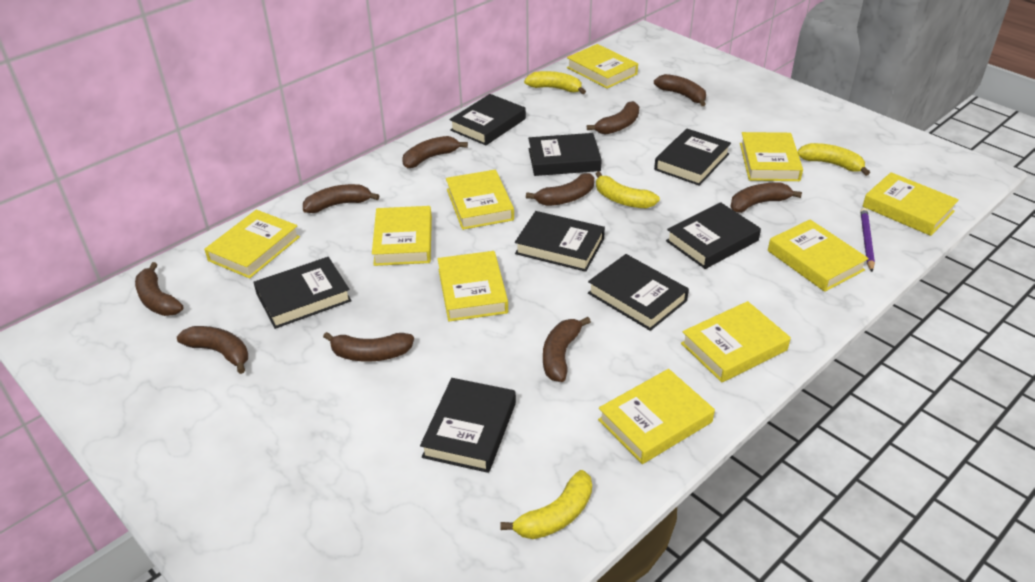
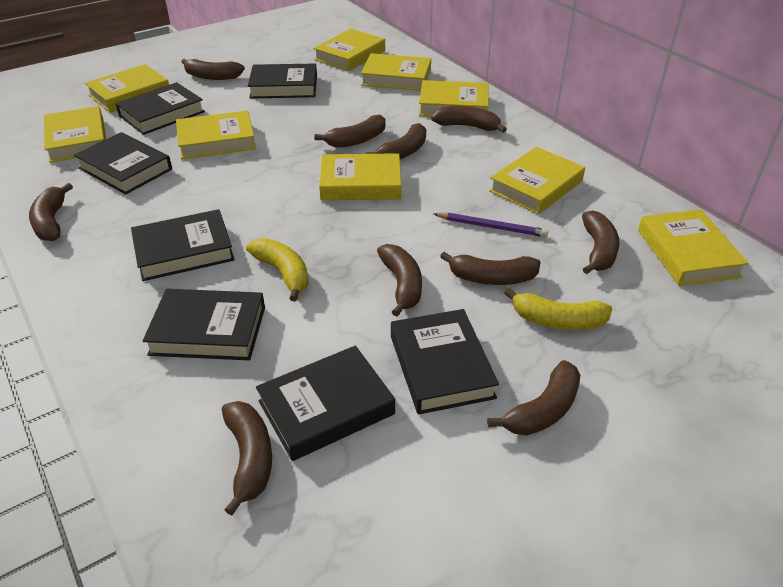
black book: [253,257,352,329] [420,378,516,473] [449,94,526,145] [515,211,605,272] [528,133,602,176] [588,254,689,331] [654,129,731,186] [666,202,761,269] = 8 -> [74,132,172,195] [115,82,205,135] [131,209,235,281] [143,289,265,360] [248,63,317,99] [256,346,395,461] [391,309,499,414] = 7
yellow banana: [501,470,592,539] [524,71,586,94] [596,171,660,208] [797,143,870,176] = 4 -> [246,238,309,301] [504,288,612,330] = 2
yellow book: [204,210,300,278] [372,206,432,266] [438,251,508,321] [446,170,514,230] [567,44,638,89] [598,369,715,464] [681,301,791,382] [740,132,803,181] [768,220,869,292] [863,172,959,236] = 10 -> [44,106,106,163] [85,64,169,113] [176,111,256,159] [313,29,385,71] [319,153,401,200] [361,53,431,91] [419,80,489,117] [489,147,585,214] [638,210,748,286] = 9

